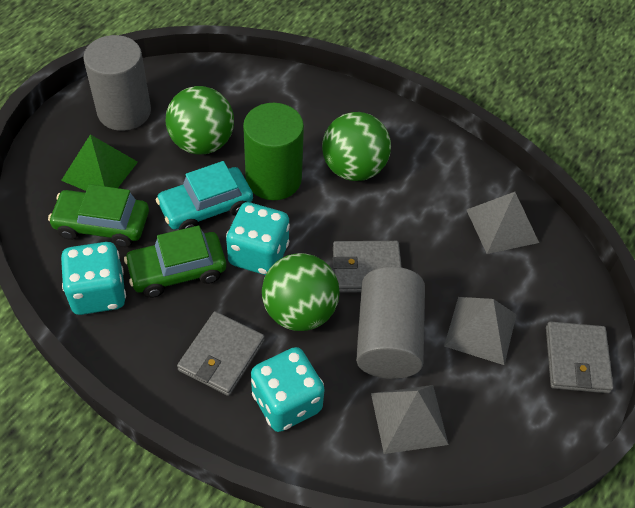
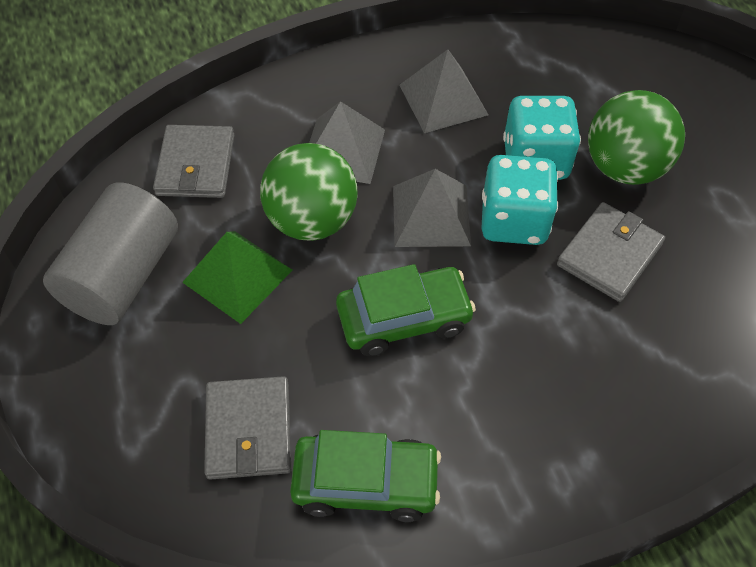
green ball: [166,86,234,155] [262,253,339,331] [322,112,391,181] = 3 -> [260,143,358,241] [588,90,685,185] = 2
green cylinder: [243,103,304,200] = 1 -> none = 0
grey cylinder: [83,35,151,131] [356,267,425,379] = 2 -> [43,182,178,325] = 1
turquoise car: [156,161,253,230] = 1 -> none = 0
turquoise dice: [61,242,126,315] [226,202,290,275] [251,347,325,432] = 3 -> [481,155,558,245] [503,96,581,180] = 2

